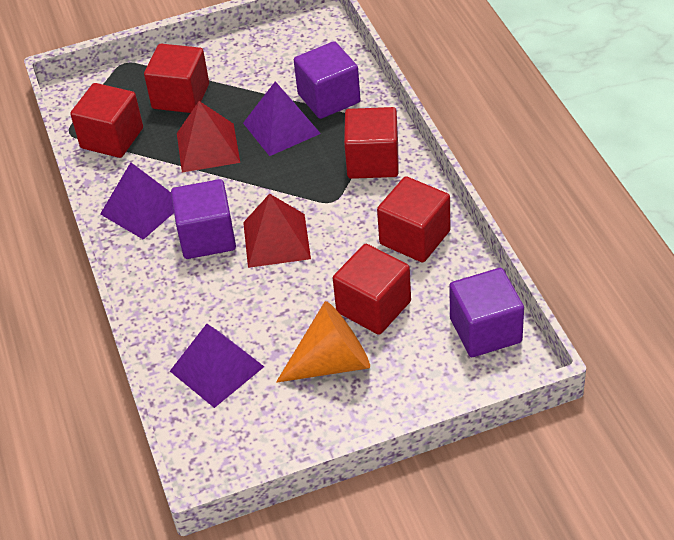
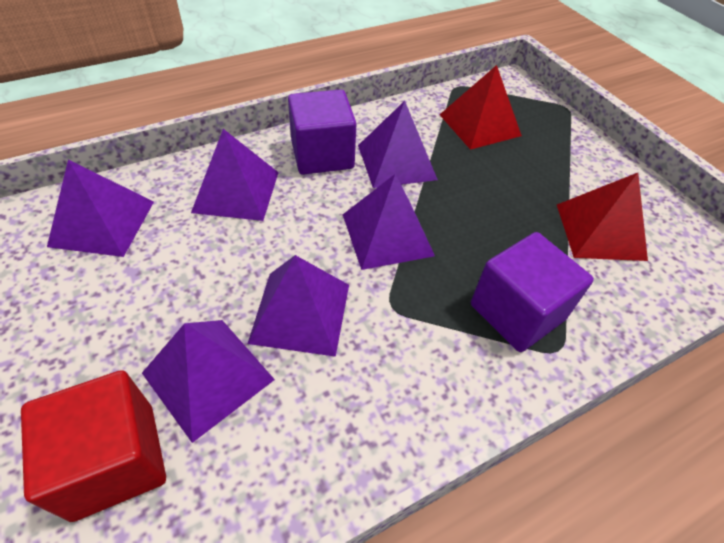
orange cone: [276,301,370,383] = 1 -> none = 0
purple cube: [171,179,236,259] [294,41,361,119] [449,268,524,357] = 3 -> [288,89,357,175] [471,232,594,352] = 2
purple pyramid: [100,162,174,240] [170,324,264,408] [243,81,321,156] = 3 -> [47,160,154,257] [142,320,275,443] [191,129,279,221] [248,255,349,357] [343,174,435,270] [358,101,438,188] = 6
red cube: [70,83,143,158] [144,44,209,113] [333,244,411,335] [344,107,399,179] [377,176,450,263] = 5 -> [21,370,166,522] = 1

